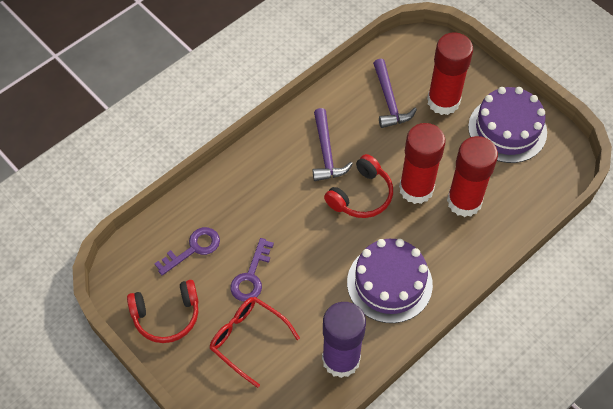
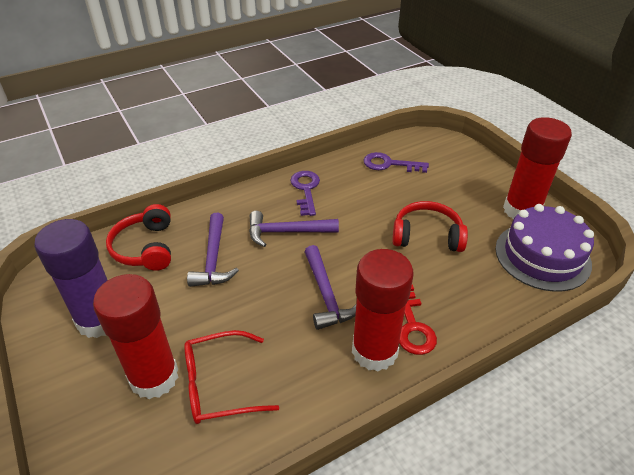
purple cake: [347,239,433,323] [468,87,547,163] = 2 -> [495,204,594,292] = 1
purple hammer: [313,108,353,181] [373,59,417,128] = 2 -> [187,213,239,287] [249,211,339,247] [304,245,356,330] = 3
red key: none = 0 -> [399,284,437,355] = 1

